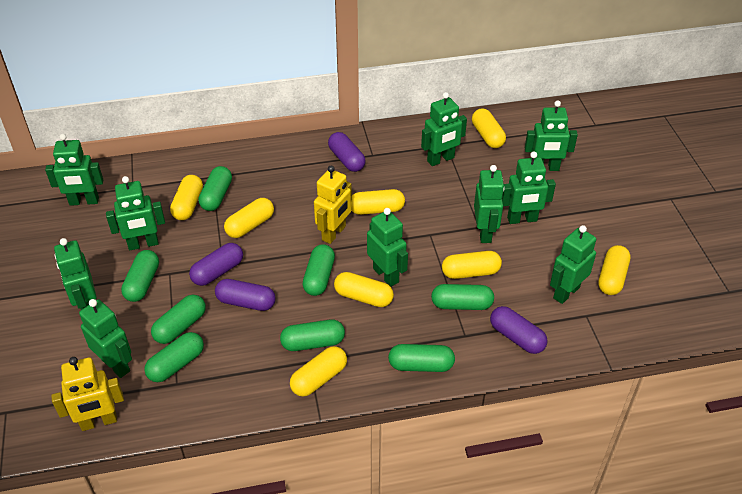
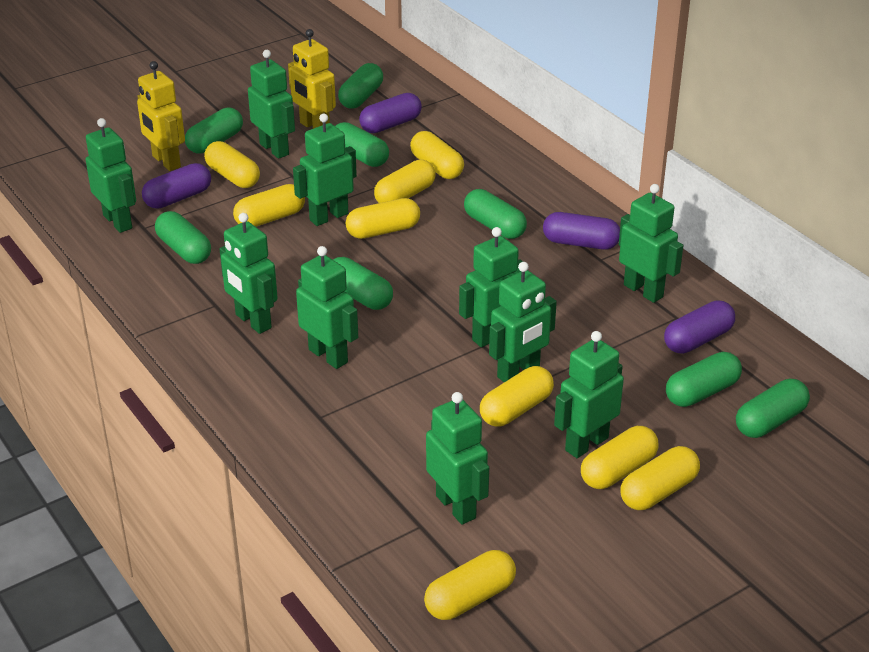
yellow capsule: [170,175,203,220] [224,198,274,238] [290,346,347,397] [334,272,394,307] [351,189,405,215] [442,251,502,279] [472,108,506,148] [598,245,631,295] = 8 -> [204,141,260,188] [233,184,305,227] [346,198,420,239] [374,160,436,203] [410,131,464,179] [424,550,516,620] [480,366,554,427] [581,426,659,489] [621,446,700,510] = 9

